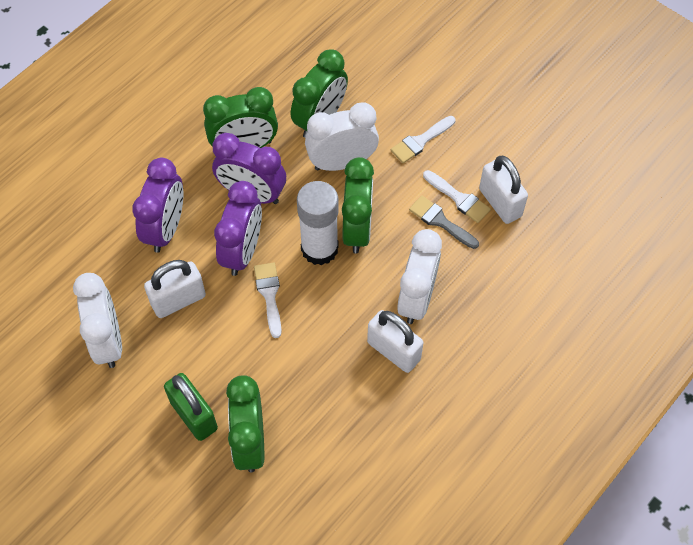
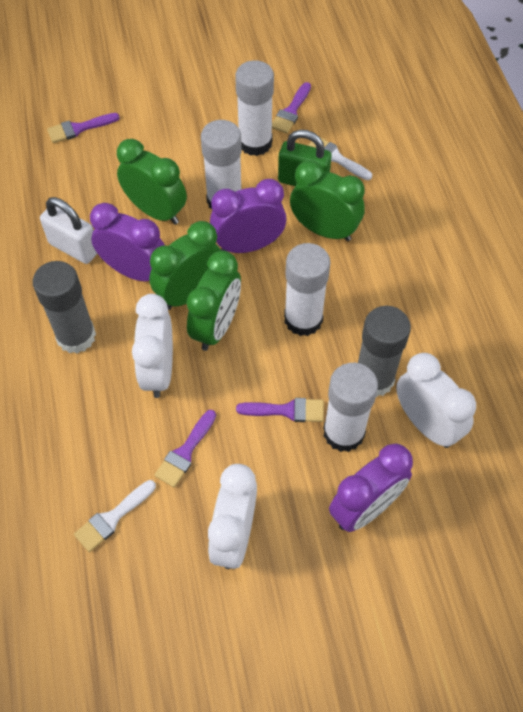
grey brush: [409,196,479,249] = 1 -> none = 0
grey glue stick: none = 0 -> [33,261,96,353] [358,306,411,397] = 2
purple brush: none = 0 -> [47,113,120,143] [155,410,216,487] [236,398,324,422] [272,82,311,134] = 4
white brush: [254,263,282,338] [391,116,456,163] [423,170,491,223] = 3 -> [74,480,156,552] [308,137,372,180] = 2
white glue stick: [297,181,339,265] = 1 -> [201,120,242,209] [235,60,274,156] [284,243,330,336] [323,363,378,452] = 4
white padlock: [144,260,206,318] [367,310,423,373] [479,156,528,224] = 3 -> [40,197,97,264] = 1

